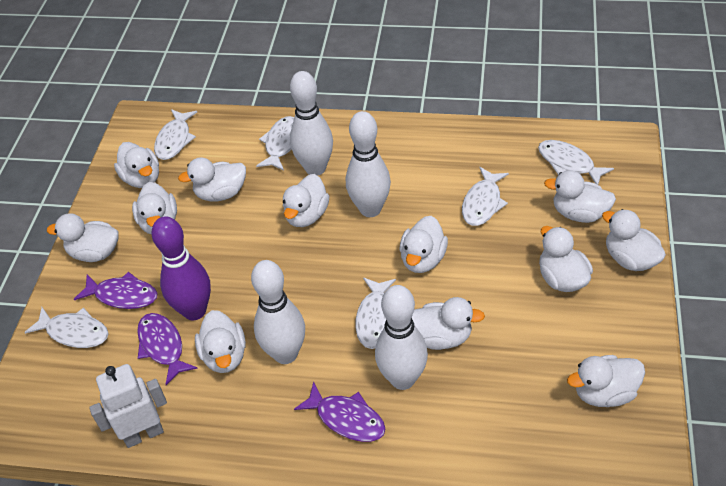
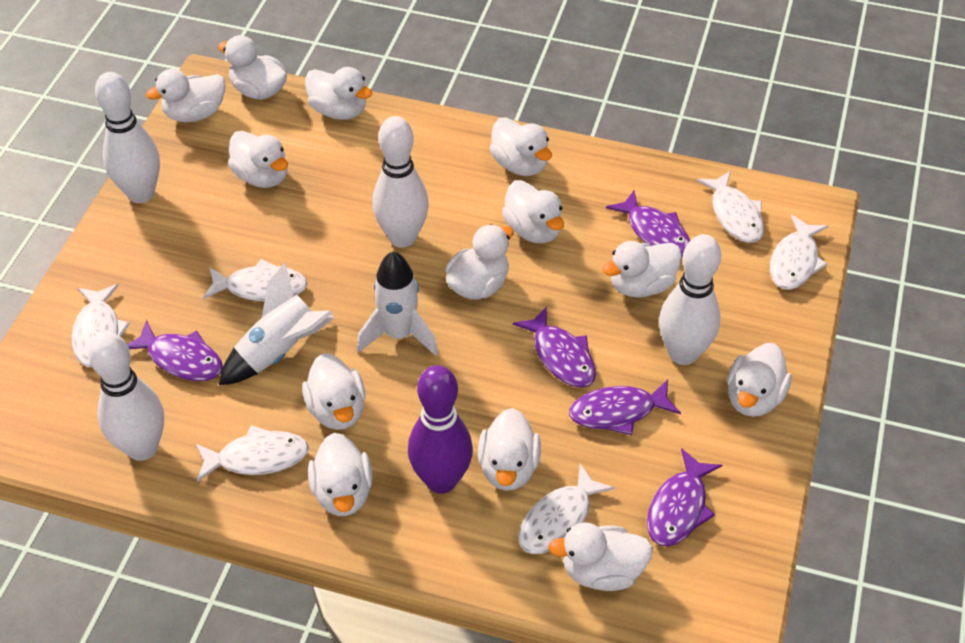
purple fish: [74,272,158,309] [137,313,198,385] [294,381,385,442] = 3 -> [127,320,223,381] [513,306,596,388] [569,380,681,435] [606,190,690,257] [647,448,722,546] = 5
white duck: [47,213,119,262] [114,142,159,188] [132,182,177,234] [178,157,246,202] [195,310,246,373] [283,174,329,227] [400,216,448,273] [412,297,485,350] [539,226,593,292] [544,170,616,223] [567,355,645,407] [602,209,666,271] = 12 -> [146,69,226,123] [218,35,287,100] [228,131,288,188] [302,353,366,430] [305,67,372,120] [308,433,373,516] [445,224,514,299] [478,408,541,491] [490,117,552,176] [502,180,564,243] [548,522,653,591] [603,241,682,298] [727,343,792,417] = 13
white robot: [89,364,167,448] = 1 -> none = 0
white rocket: none = 0 -> [219,263,334,385] [357,251,438,356] = 2

